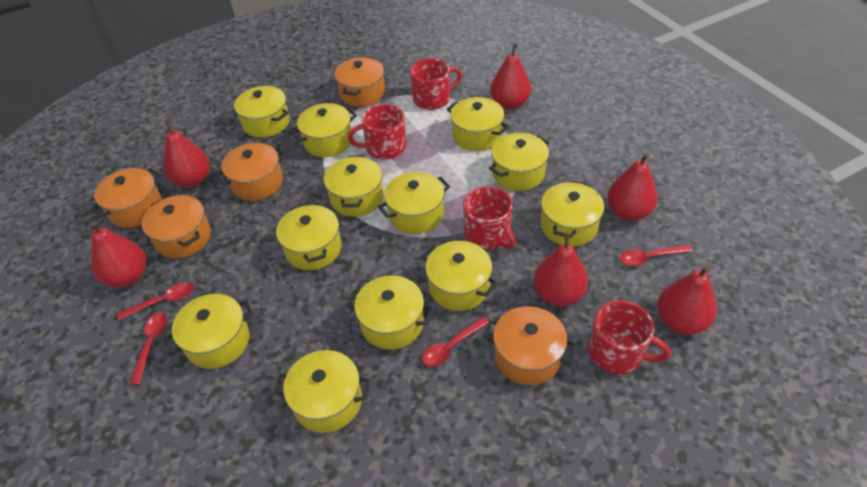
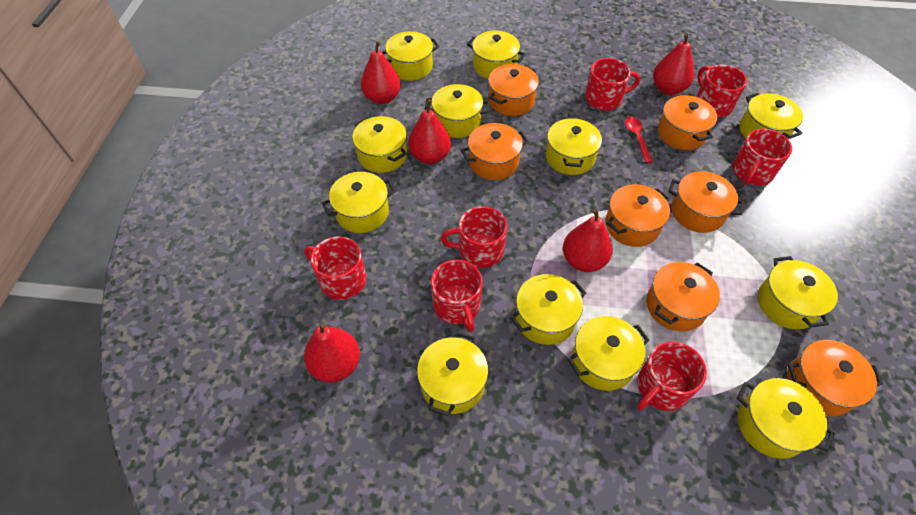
orange pot: [90,168,162,228] [142,195,211,259] [215,143,287,201] [335,57,385,107] [483,306,577,385] = 5 -> [461,123,529,180] [488,64,539,116] [605,184,670,247] [646,262,720,332] [658,94,717,150] [668,171,744,233] [787,340,883,417] = 7
red mug: [348,104,406,160] [410,58,462,110] [463,186,515,250] [589,300,671,374] = 4 -> [304,236,366,300] [431,260,483,332] [441,206,507,268] [585,58,640,110] [637,341,707,411] [696,65,747,117] [733,129,792,185] = 7
red pear: [91,221,146,288] [163,120,210,188] [490,43,531,110] [533,233,588,307] [607,153,658,221] [657,266,717,335] = 6 -> [304,323,360,382] [361,41,401,104] [408,100,451,164] [563,208,613,272] [653,33,694,95] = 5
red spoon: [117,282,194,320] [130,312,168,385] [422,316,489,367] [620,245,692,266] = 4 -> [625,116,653,163] = 1

